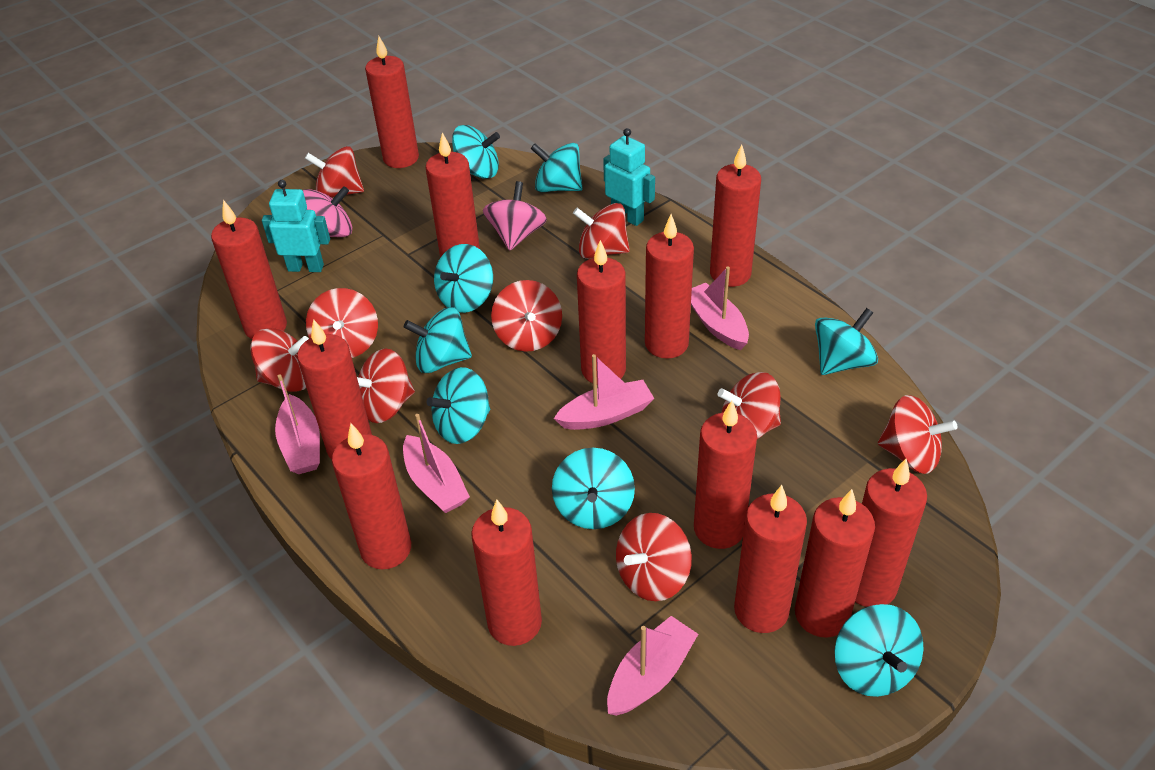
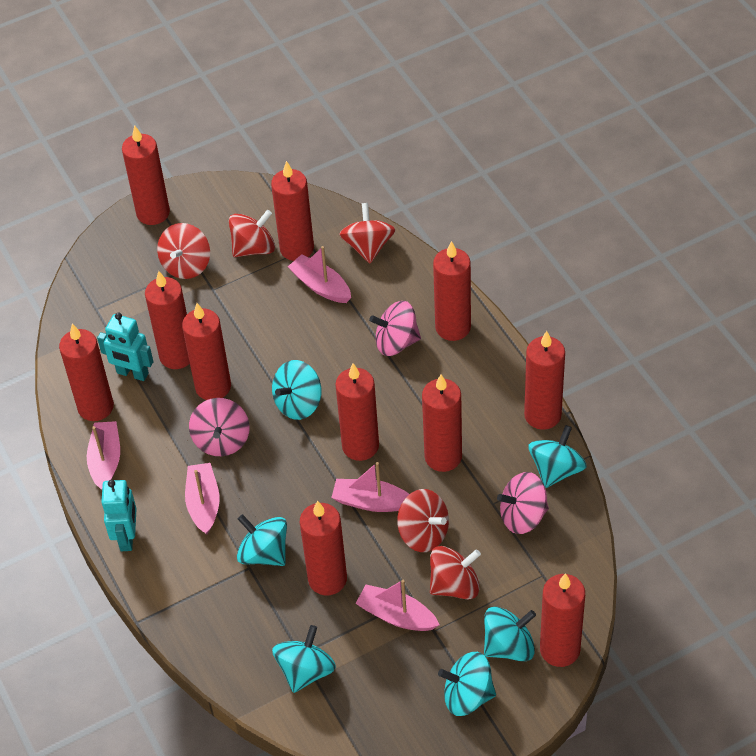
pink spinning top: [302,186,352,237] [483,181,547,251] = 2 -> [189,398,250,456] [369,301,421,356] [497,472,549,534] = 3
red candle: [211,200,287,339] [297,319,372,459] [332,423,411,569] [365,36,419,168] [426,132,480,258] [471,500,542,646] [577,240,626,385] [645,214,694,359] [694,401,757,549] [710,144,761,287] [734,485,807,633] [795,489,875,638] [855,459,927,607] = 13 -> [59,324,114,421] [122,125,170,225] [145,271,190,369] [182,303,231,400] [271,161,314,261] [300,500,347,595] [335,363,379,461] [422,374,462,472] [433,241,471,341] [524,331,565,430] [540,573,585,667] = 11
red spinning top: [250,328,309,392] [305,146,364,198] [306,288,378,358] [357,348,415,423] [491,280,562,352] [573,203,630,259] [616,513,692,601] [718,372,781,439] [878,395,957,474] = 9 -> [157,223,210,279] [229,210,275,257] [339,203,395,263] [397,489,449,552] [430,546,481,600] = 5
turquoise spinning top: [404,307,472,373] [427,367,490,444] [434,244,493,313] [452,125,500,179] [531,143,583,192] [552,448,635,529] [815,308,878,375] [835,604,923,697] = 8 -> [237,514,287,566] [272,360,322,420] [272,625,336,693] [438,652,496,716] [484,607,536,661] [528,425,587,488] = 6

